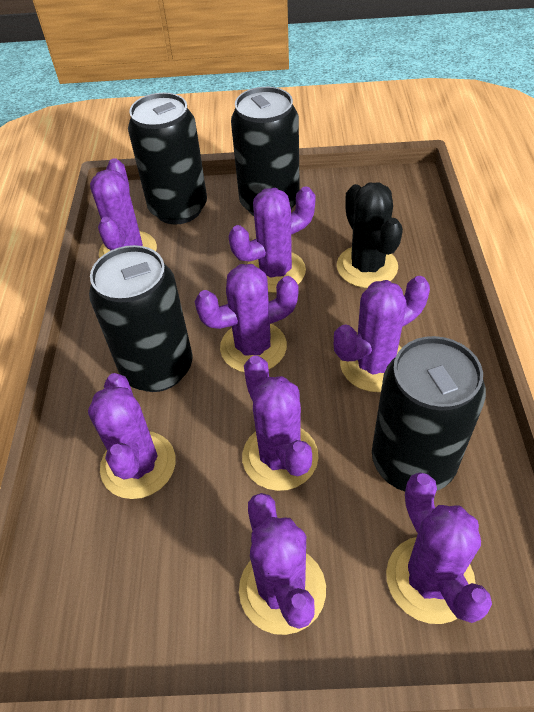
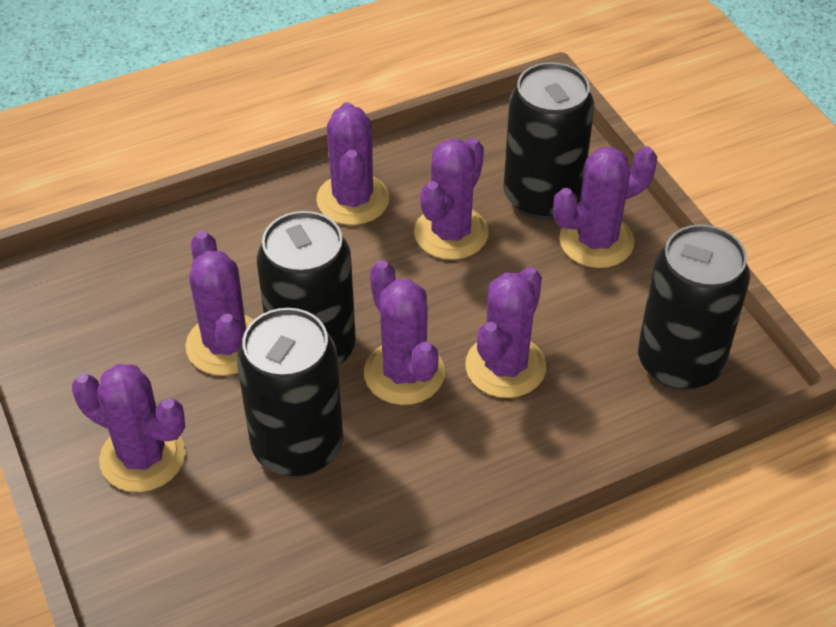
black cactus: [337,182,403,288] = 1 -> none = 0
purple cactus: [88,373,176,499] [90,158,157,258] [195,264,298,372] [229,186,315,293] [239,493,326,635] [242,356,318,491] [334,276,430,392] [386,472,492,624] = 8 -> [72,364,185,492] [185,231,254,376] [316,102,389,225] [364,260,445,405] [414,138,489,260] [465,267,546,398] [553,146,657,268] = 7

